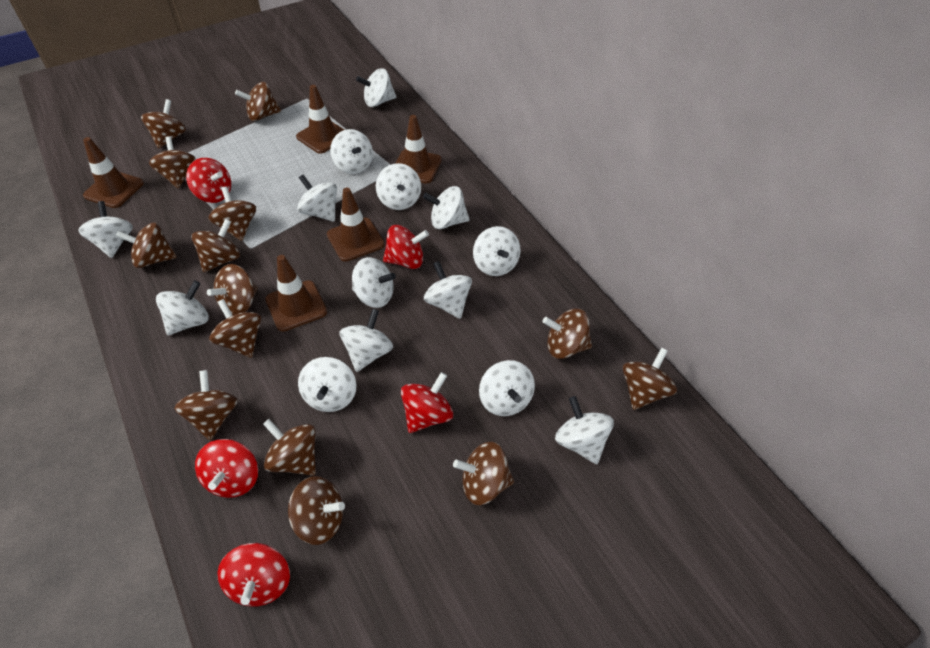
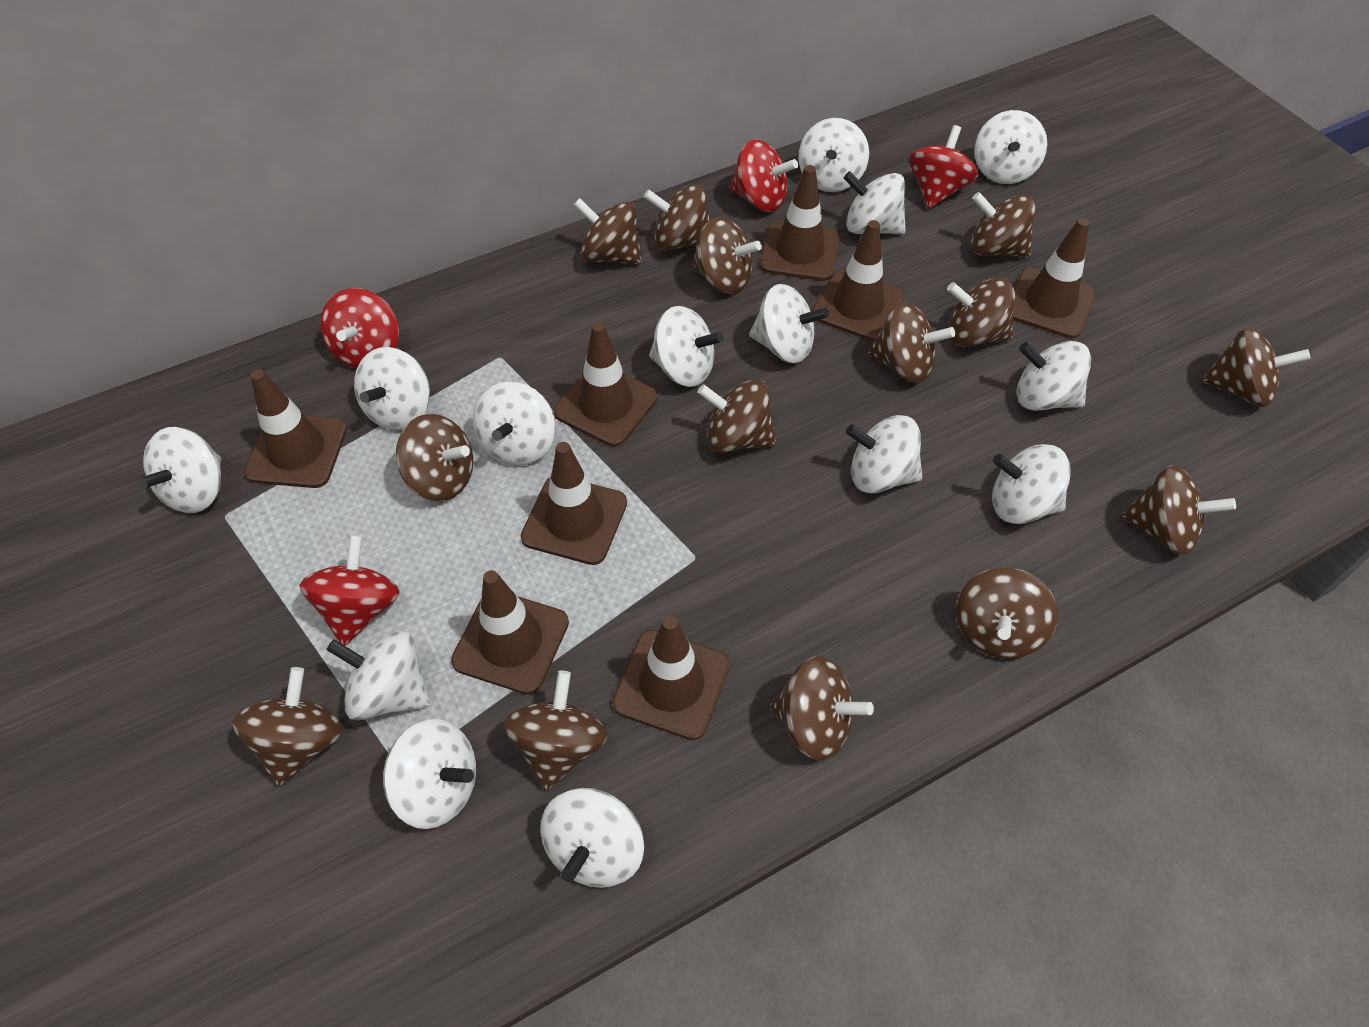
brown traffic cone: [83,137,144,208] [265,255,327,332] [296,85,344,154] [327,188,385,262] [395,115,442,183] = 5 -> [244,370,347,488] [451,570,569,695] [521,442,627,565] [554,322,658,447] [612,616,730,740] [760,165,840,281] [812,220,904,341] [1013,218,1096,339] = 8
red spinning top: [186,158,231,203] [195,439,258,498] [217,543,290,607] [383,225,429,269] [401,372,453,433] = 5 -> [299,535,400,646] [320,288,399,368] [729,140,798,212] [909,125,978,209] = 4

